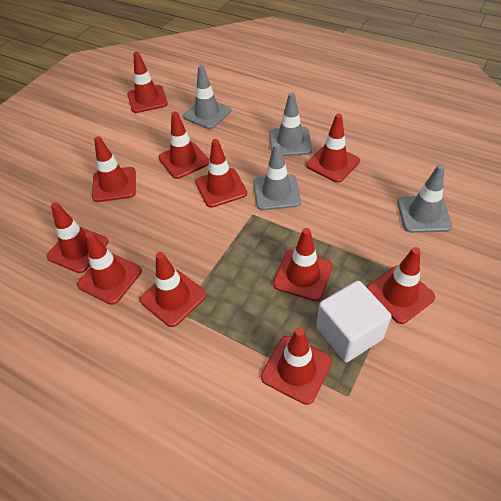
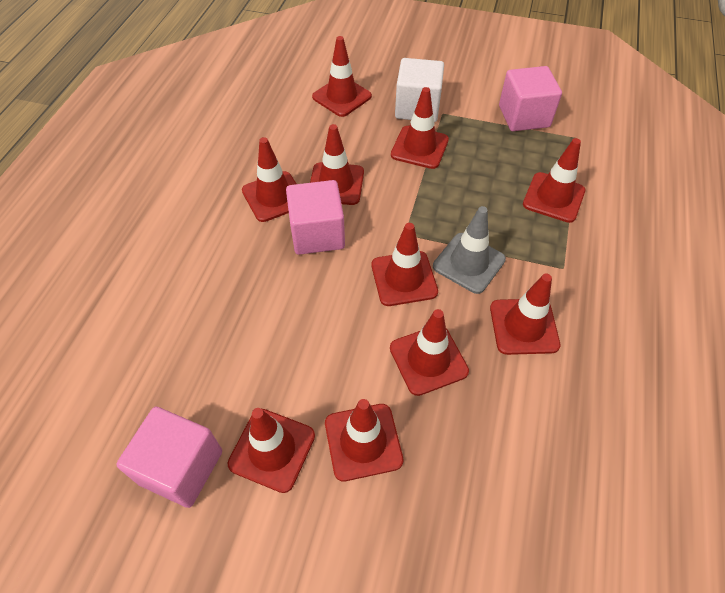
grey traffic cone: [183,65,231,129] [253,143,301,210] [269,93,312,156] [397,164,452,233] = 4 -> [433,206,506,294] = 1
pink cube: none = 0 -> [116,407,222,508] [286,180,345,255] [499,66,562,131] = 3
red traffic cone: [46,202,108,273] [77,232,142,305] [92,136,136,202] [127,52,168,113] [140,252,206,327] [158,112,209,179] [196,139,247,208] [261,328,332,405] [273,228,333,301] [306,113,360,183] [366,247,435,324] = 11 -> [228,408,315,493] [242,137,296,222] [310,124,364,205] [312,36,372,117] [325,399,403,481] [371,223,438,306] [390,309,469,396] [391,87,449,169] [490,274,560,355] [523,138,585,223] = 10

